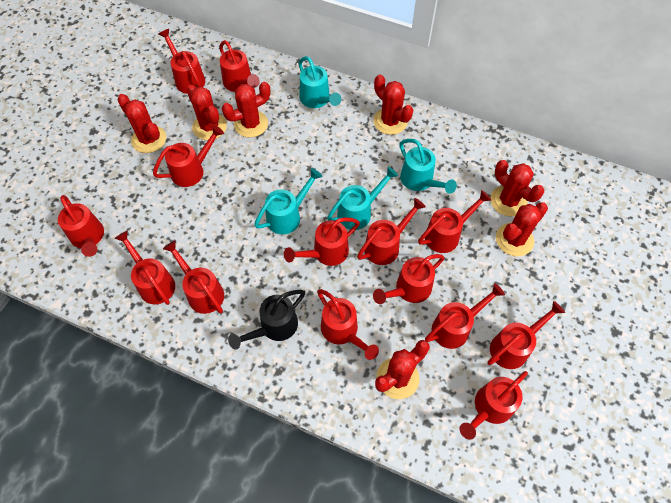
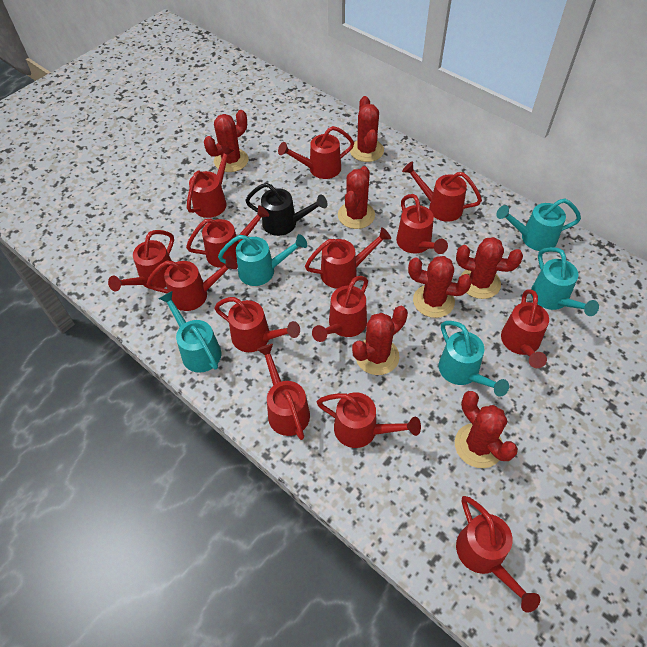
turquoise watering can: [254,168,322,235] [298,56,341,108] [327,167,398,230] [399,139,457,194] = 4 -> [158,291,221,373] [218,234,307,286] [439,321,509,397] [496,198,581,251] [531,247,599,316] = 5

